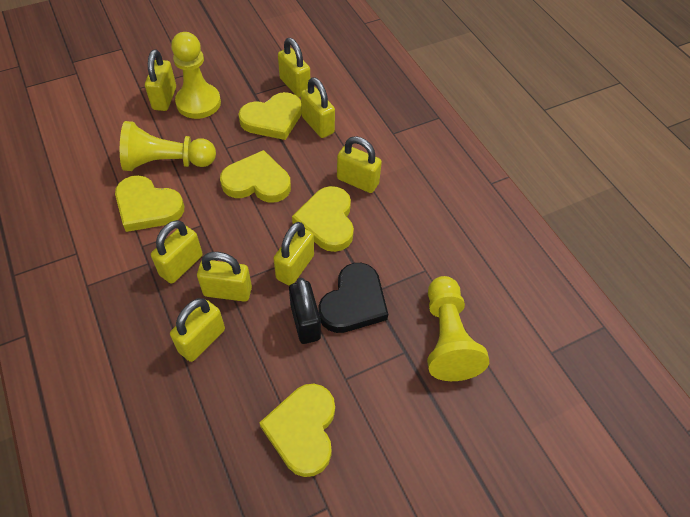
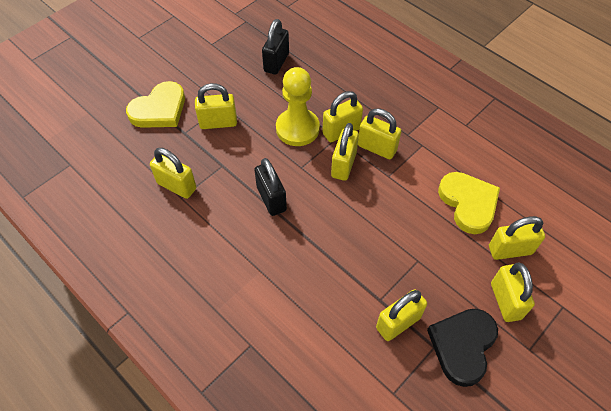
black padlock: [289,278,321,344] = 1 -> [254,158,287,216] [262,19,289,75] = 2
yellow heart: [115,175,184,232] [220,150,291,203] [238,92,301,140] [259,384,335,477] [292,186,354,252] = 5 -> [126,81,185,128] [438,172,500,234] = 2
yellow pawn: [120,121,216,171] [171,32,221,119] [427,276,489,381] = 3 -> [276,67,320,146] = 1

